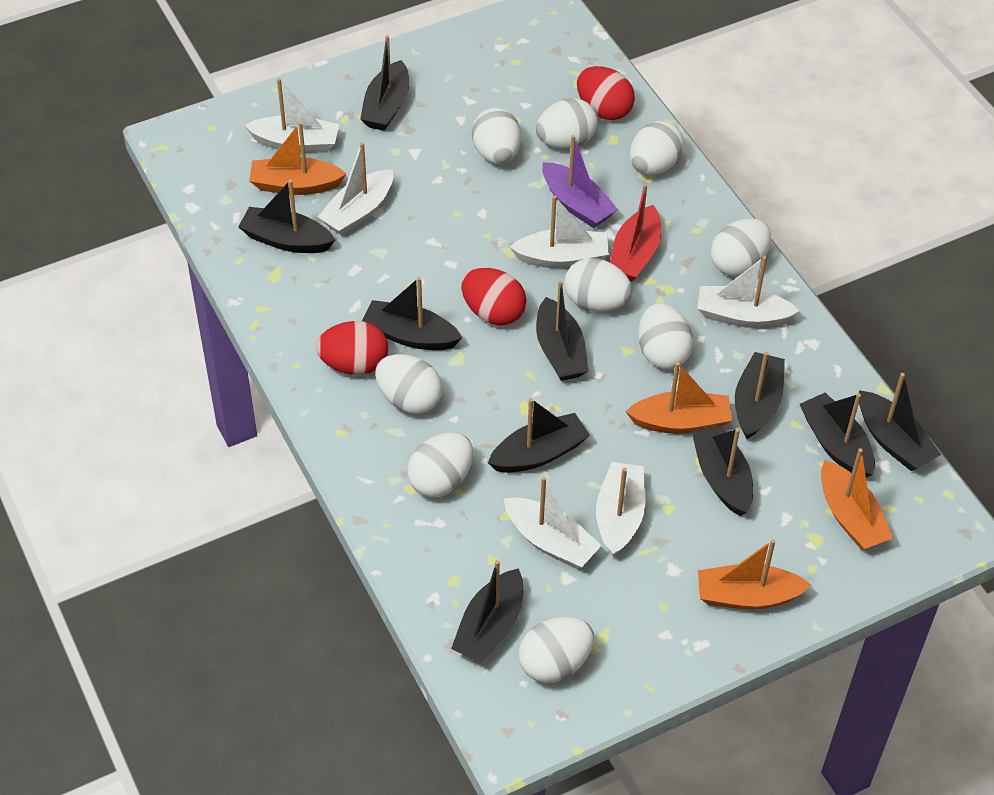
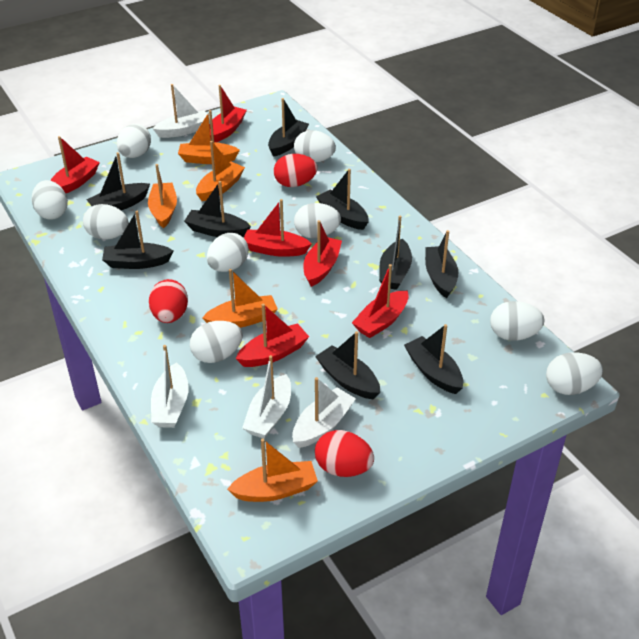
black boat: [238,180,335,253] [360,35,409,131] [362,277,462,350] [451,560,523,663] [488,398,590,473] [536,280,588,381] [692,424,753,516] [735,352,785,439] [800,393,875,478] [859,373,941,471] = 10 -> [86,152,150,210] [102,211,173,269] [184,181,251,237] [268,98,309,157] [315,331,380,399] [316,169,368,230] [379,216,412,290] [404,324,463,394] [425,230,459,298] = 9
orange boat: [249,122,347,195] [625,362,732,434] [698,539,811,609] [821,448,893,550] = 4 -> [148,164,177,228] [178,110,240,164] [196,141,245,201] [202,269,278,328] [227,439,318,502] = 5
purple boat: [542,135,618,228] = 1 -> none = 0
red boat: [610,184,661,282] = 1 -> [50,136,100,193] [210,85,247,142] [236,303,309,367] [244,199,312,257] [304,220,342,287] [352,264,409,338] = 6
white boat: [244,78,339,153] [318,142,393,236] [504,476,602,569] [510,195,609,268] [596,462,645,557] [697,256,799,328] = 6 -> [151,345,189,428] [152,84,210,138] [242,355,291,439] [292,377,356,448] = 4

